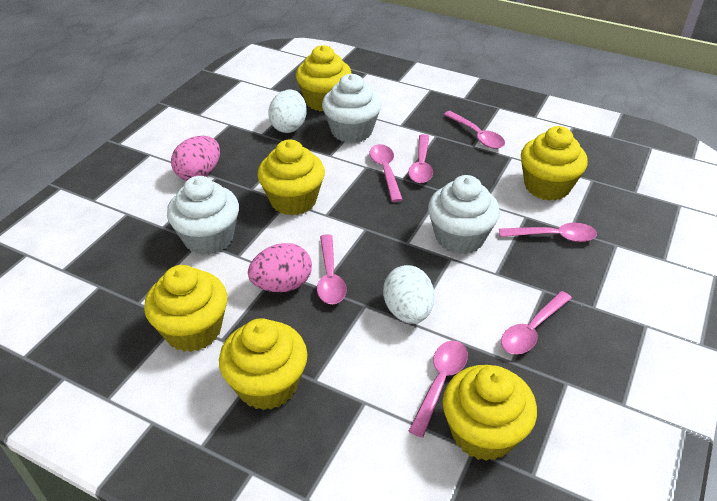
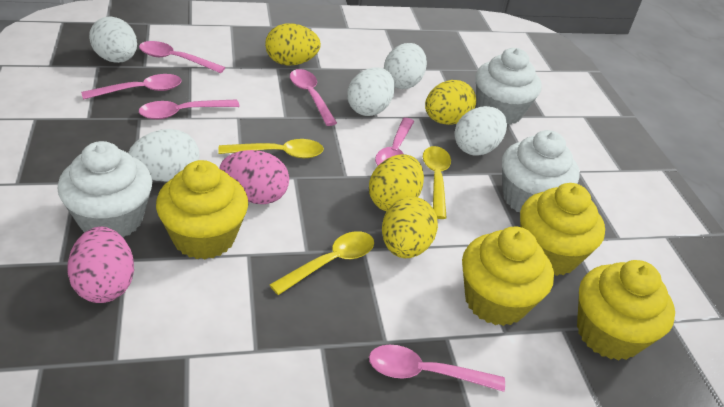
pink spoon: [317,234,347,304] [369,144,403,202] [408,134,433,183] [408,341,468,438] [444,111,505,149] [499,223,597,242] [501,291,572,354] = 7 -> [81,74,182,100] [139,41,225,73] [139,99,240,120] [290,69,337,126] [369,345,505,392] [375,118,414,166] = 6
white egg: [268,89,307,133] [383,265,434,324] = 2 -> [89,16,137,63] [128,129,199,181] [347,68,395,116] [384,43,427,89] [455,106,507,156] = 5
yellow cupcake: [144,265,227,352] [219,318,308,410] [257,139,325,216] [296,45,352,111] [443,365,537,461] [521,126,588,201] = 6 -> [156,160,248,259] [462,227,554,326] [520,183,605,276] [577,260,675,360] = 4
yellow egg: none = 0 -> [265,23,321,65] [369,154,424,211] [382,197,438,258] [425,80,476,125] = 4
yellow spoon: none = 0 -> [218,139,324,158] [270,231,374,295] [423,146,451,219] = 3

